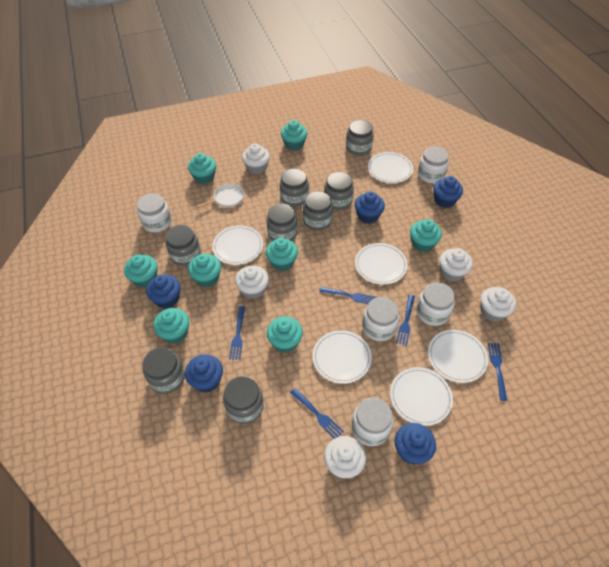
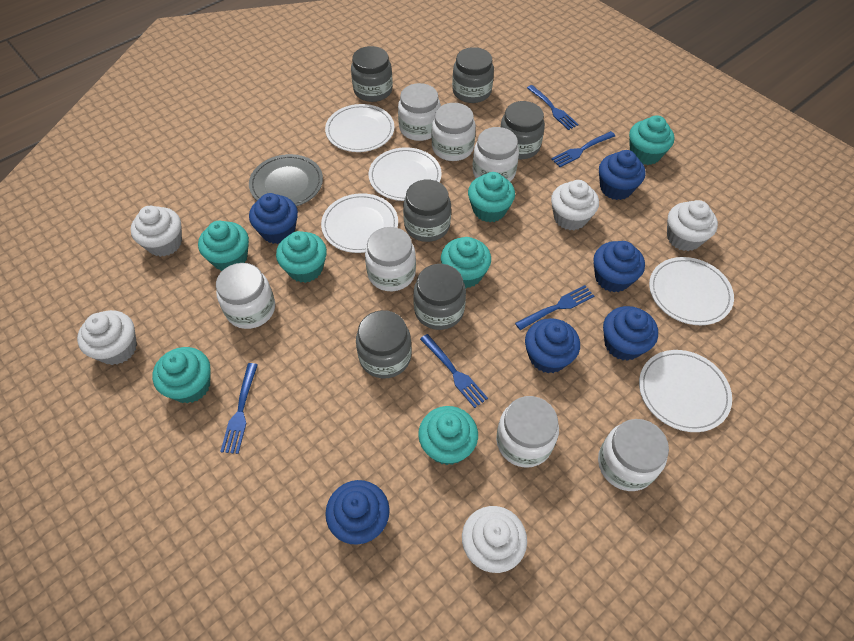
blue cupcake: [146,274,180,309] [185,354,223,393] [355,191,385,224] [394,423,436,464] [433,176,463,208] = 5 -> [249,193,298,244] [325,480,390,545] [525,318,580,373] [594,241,645,292] [599,150,646,200] [603,306,658,361] = 6
grey jar: [143,347,185,394] [166,225,201,266] [223,376,264,424] [266,204,298,241] [280,168,309,207] [303,191,333,231] [324,172,354,210] [346,120,374,156] = 8 -> [351,46,393,102] [356,310,411,378] [403,180,451,242] [413,264,466,330] [452,47,494,103] [500,101,545,159] = 6
grey plate: none = 0 -> [249,154,323,207] = 1
turquoise cupcake: [124,254,158,288] [153,308,189,344] [188,153,216,184] [188,254,221,287] [266,238,298,271] [267,316,303,353] [281,120,307,151] [410,219,442,252] = 8 -> [152,347,211,403] [198,221,249,271] [276,231,327,283] [418,406,478,465] [441,237,491,288] [468,172,515,222] [629,115,675,165] = 7
white jar: [137,193,172,233] [352,398,393,446] [362,297,399,341] [417,282,455,326] [418,146,449,183] = 5 -> [216,263,275,329] [365,227,416,291] [398,83,441,141] [432,103,476,161] [473,127,519,182] [496,396,559,468] [598,419,669,491] = 7
white pan: [196,184,244,208] = 1 -> none = 0
white plate: [212,225,263,265] [313,330,372,384] [355,243,408,285] [368,152,413,183] [390,367,453,426] [428,330,488,383] = 6 -> [321,193,398,253] [325,104,394,152] [369,147,442,201] [639,350,732,432] [649,257,734,325] = 5

